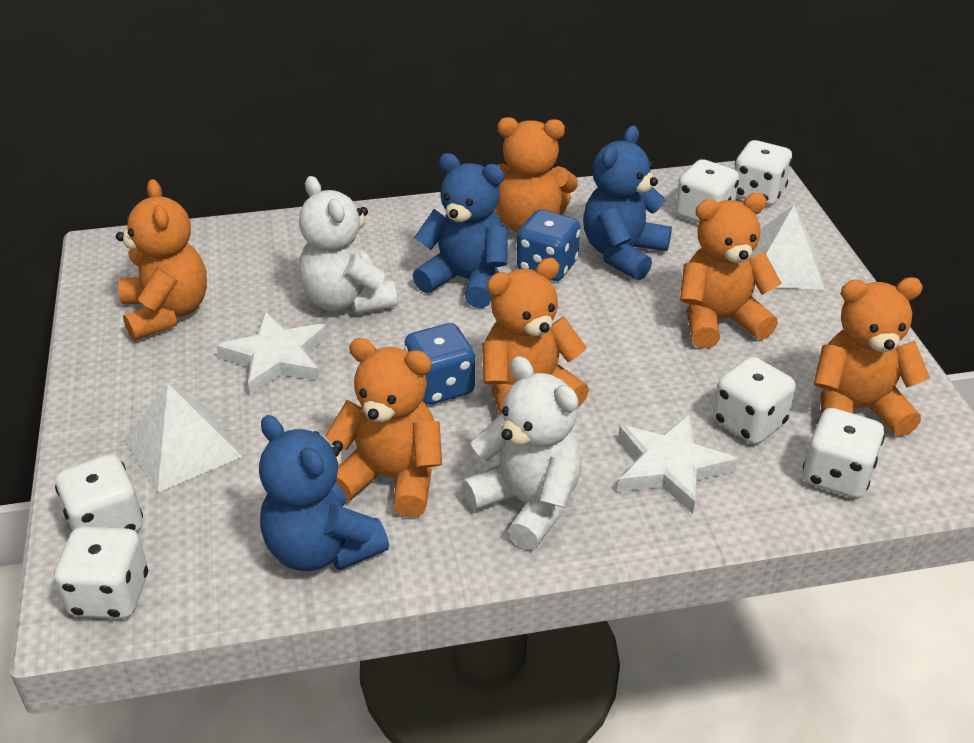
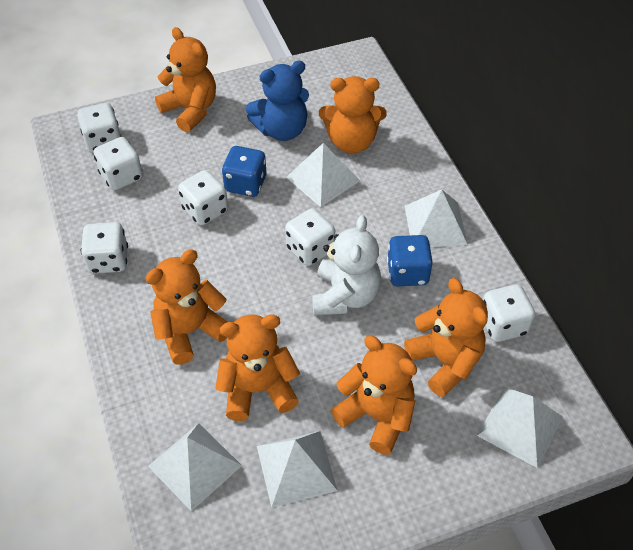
blue teddy bear: [259,415,389,571] [413,153,508,308] [583,125,672,280] = 3 -> [246,61,309,141] = 1
white pyramid: [124,384,243,493] [751,205,825,290] = 2 -> [148,423,242,511] [257,431,338,508] [286,143,360,207] [405,190,468,247] [477,387,563,468] = 5
white star: [216,312,327,395] [618,414,737,514] = 2 -> none = 0
white teddy bear: [299,176,398,314] [462,356,582,550] = 2 -> [312,215,381,316] = 1

